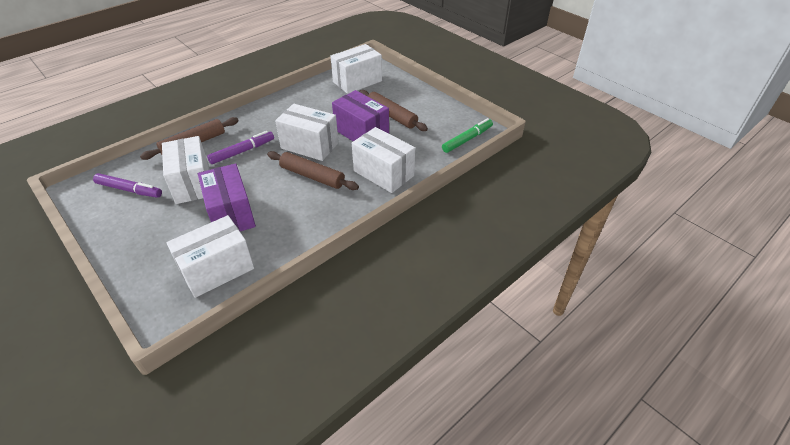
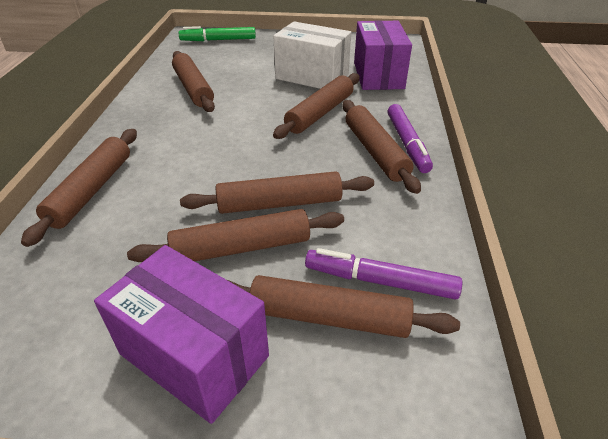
brown rolling pin: [140,117,239,160] [267,151,359,190] [359,90,428,131] = 3 -> [21,129,137,247] [127,209,344,262] [172,51,215,112] [180,171,374,214] [228,275,460,338] [273,73,360,139] [342,100,421,194] = 7
white box: [162,136,209,204] [166,215,254,298] [275,104,339,161] [330,44,382,94] [352,127,415,193] = 5 -> [273,21,351,89] = 1

